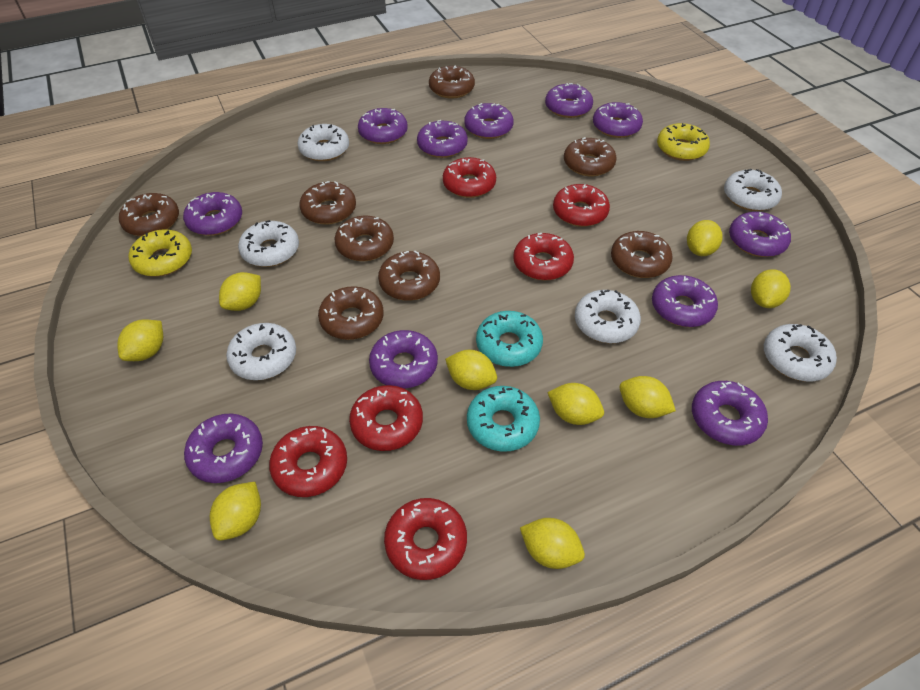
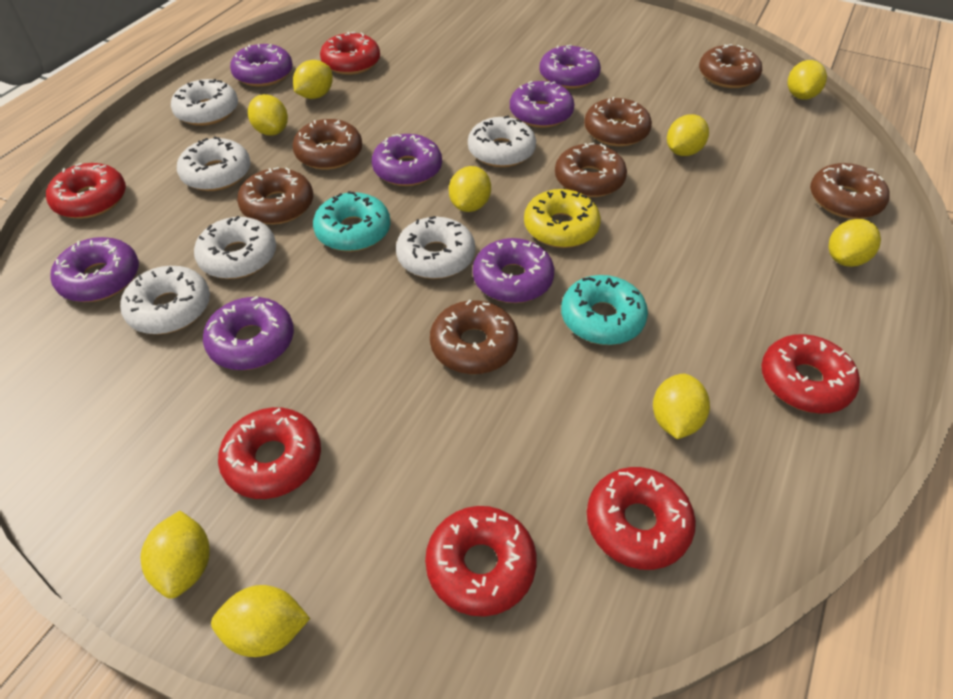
brown donut: [119,193,179,236] [300,181,356,225] [318,286,384,340] [334,216,394,261] [378,251,440,301] [429,66,475,98] [564,137,617,176] [611,231,673,278] = 8 -> [237,167,313,225] [293,119,362,170] [430,300,518,374] [555,143,627,197] [584,97,652,146] [699,44,762,88] [810,163,890,219] = 7
purple donut: [183,192,242,236] [184,414,263,483] [358,108,408,144] [369,330,438,389] [417,120,468,158] [464,103,514,139] [545,83,593,118] [593,102,643,138] [652,275,718,327] [692,381,768,446] [729,212,791,257] = 11 -> [50,237,139,302] [203,296,294,370] [230,44,293,87] [372,134,442,186] [473,238,554,303] [510,81,574,128] [540,45,601,89] = 7
yellow donut: [128,229,192,277] [657,123,710,161] = 2 -> [524,189,601,248] = 1

